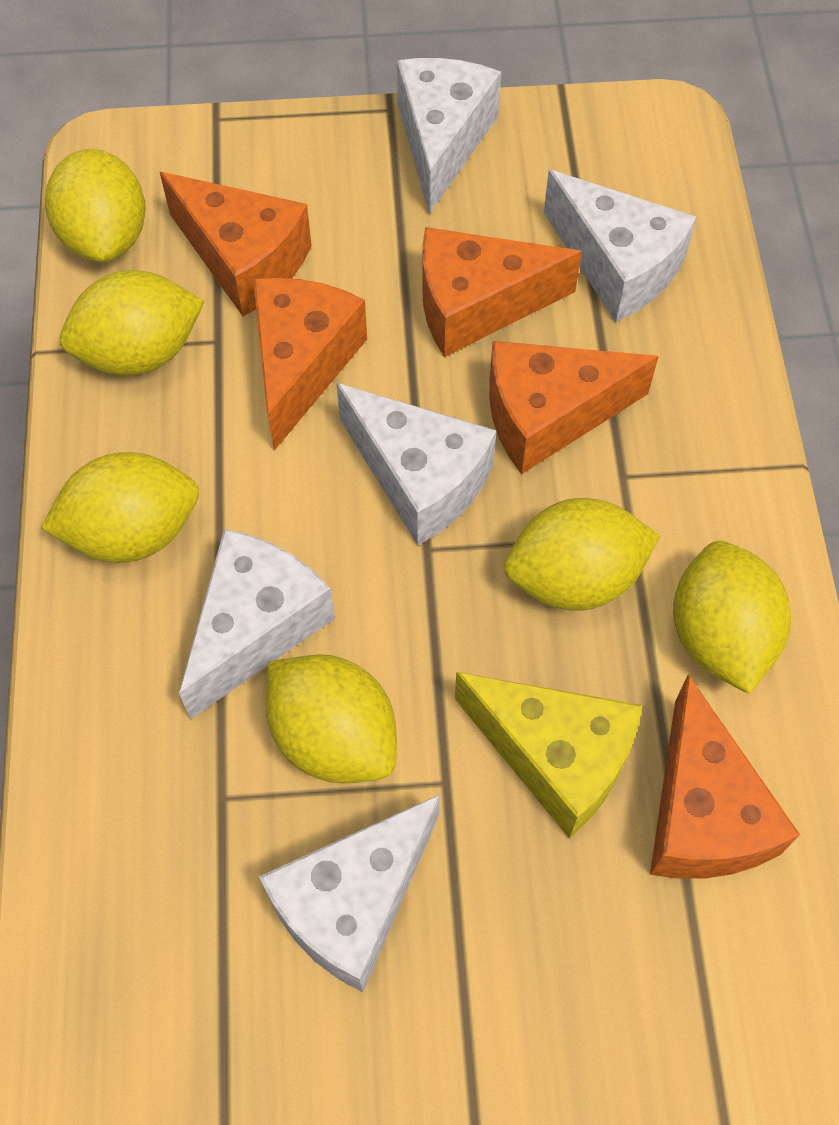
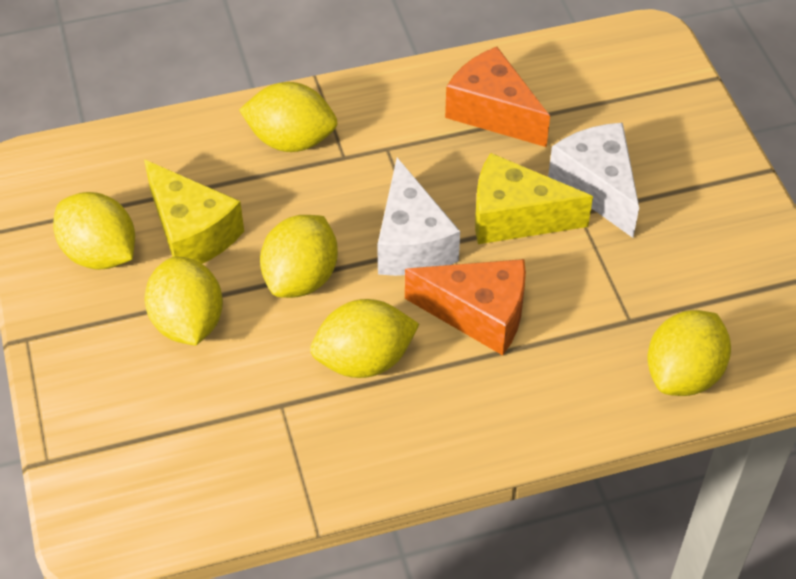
orange cheese: [160,172,312,317] [253,278,367,451] [422,227,582,357] [489,341,659,474] [650,674,800,879] = 5 -> [405,259,526,355] [445,47,550,147] = 2
white cheese: [179,529,335,719] [259,794,440,992] [336,383,497,545] [397,58,501,214] [544,170,696,322] = 5 -> [377,158,460,276] [548,123,639,238] = 2
yellow cheese: [455,672,642,838] = 1 -> [144,159,244,264] [475,153,593,244] = 2

